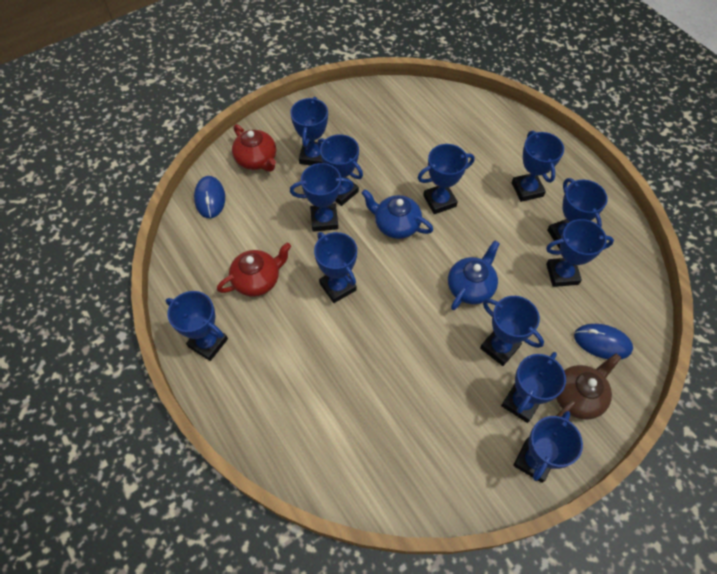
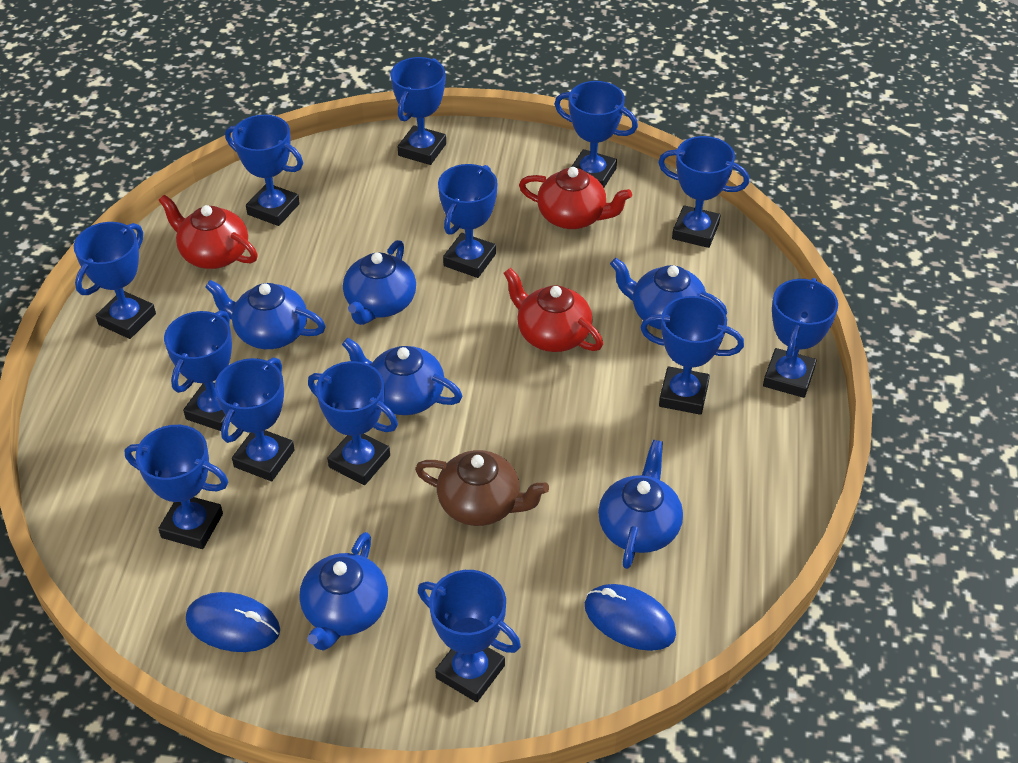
blue teapot: [361,189,433,239] [448,240,500,310] = 2 -> [205,280,326,349] [300,532,388,651] [342,338,463,415] [343,240,416,325] [598,440,683,569] [610,258,727,330] = 6
blue trophy: [166,291,228,361] [290,97,328,165] [290,163,354,232] [314,232,357,303] [318,134,363,206] [418,144,474,214] [480,296,544,366] [501,352,566,423] [511,131,564,202] [513,411,583,483] [546,219,614,287] [547,178,608,249] = 12 -> [74,222,156,339] [124,425,228,549] [164,310,232,431] [215,358,295,481] [225,115,303,226] [308,361,398,485] [391,57,446,165] [418,570,521,702] [438,164,498,278] [555,81,638,188] [640,296,744,415] [658,136,749,248] [763,278,838,398] = 13
red teapot: [217,243,291,296] [232,124,276,172] = 2 -> [158,194,258,269] [504,268,603,352] [519,167,632,229] = 3

